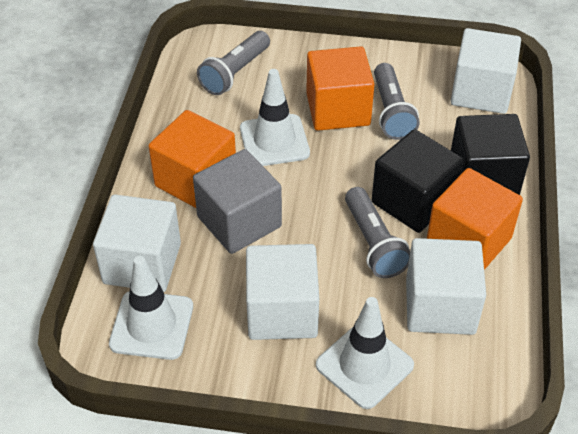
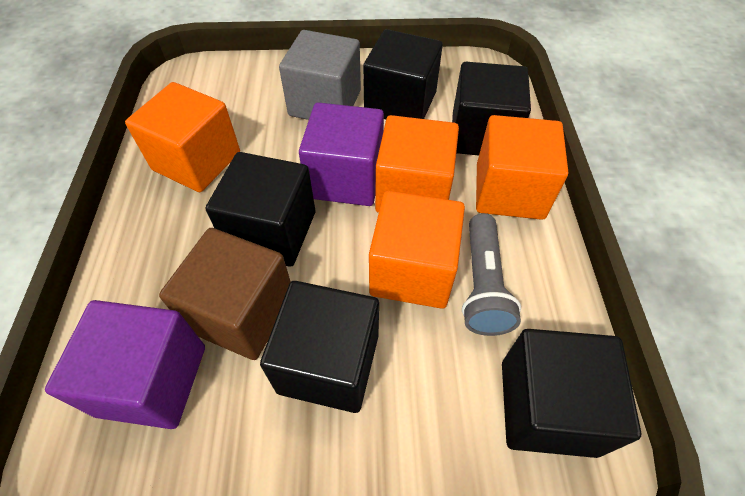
black cube: [372,129,463,233] [451,114,530,195] = 2 -> [206,152,315,267] [260,281,379,413] [363,29,443,120] [452,62,531,155] [502,329,641,458] = 5
brown cube: none = 0 -> [159,228,291,360] = 1
grey flashlight: [197,31,270,95] [345,187,410,278] [374,63,420,140] = 3 -> [462,213,521,336] = 1
orange cube: [149,110,236,208] [306,46,374,131] [427,168,523,270] = 3 -> [125,82,240,192] [369,191,465,309] [375,115,459,213] [476,115,568,220] = 4
purple cube: none = 0 -> [45,300,205,429] [299,102,384,206] = 2
white cube: [93,194,181,292] [246,244,319,340] [406,238,486,335] [451,28,521,114] = 4 -> none = 0
white traffic cone: [109,256,193,360] [240,69,310,166] [316,297,414,409] = 3 -> none = 0

